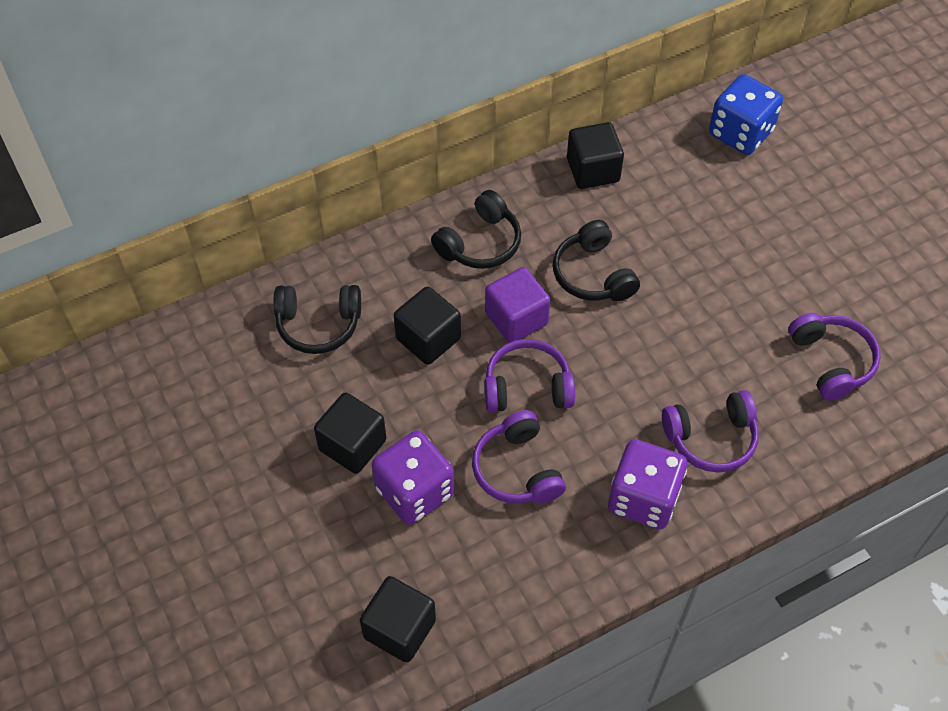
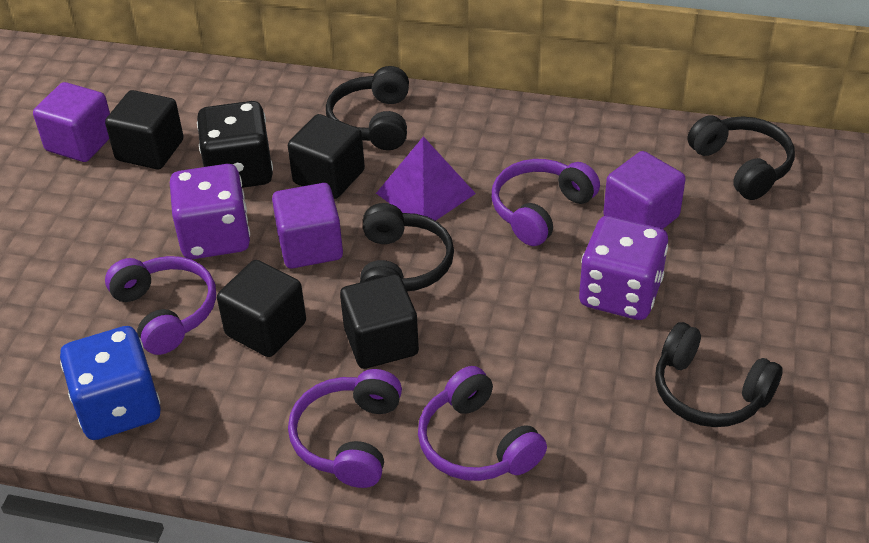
black dice: none = 0 -> [197,101,273,188] = 1
black headphones: [273,285,361,354] [431,190,521,269] [553,220,640,301] = 3 -> [326,66,409,150] [360,203,454,291] [655,322,783,427] [688,115,795,200] = 4
purple cube: [485,267,551,343] = 1 -> [33,82,110,162] [272,183,343,269] [603,151,686,229] = 3
purple pyramid: none = 0 -> [376,136,476,221] = 1

